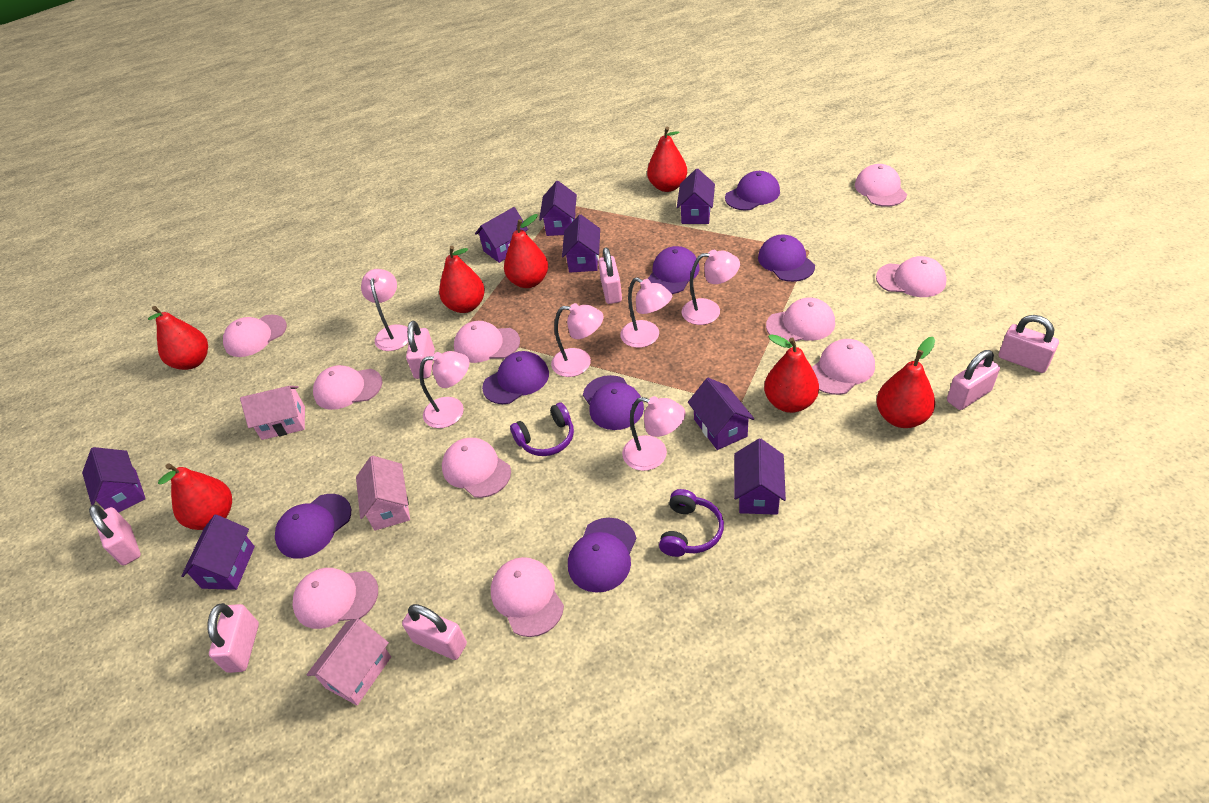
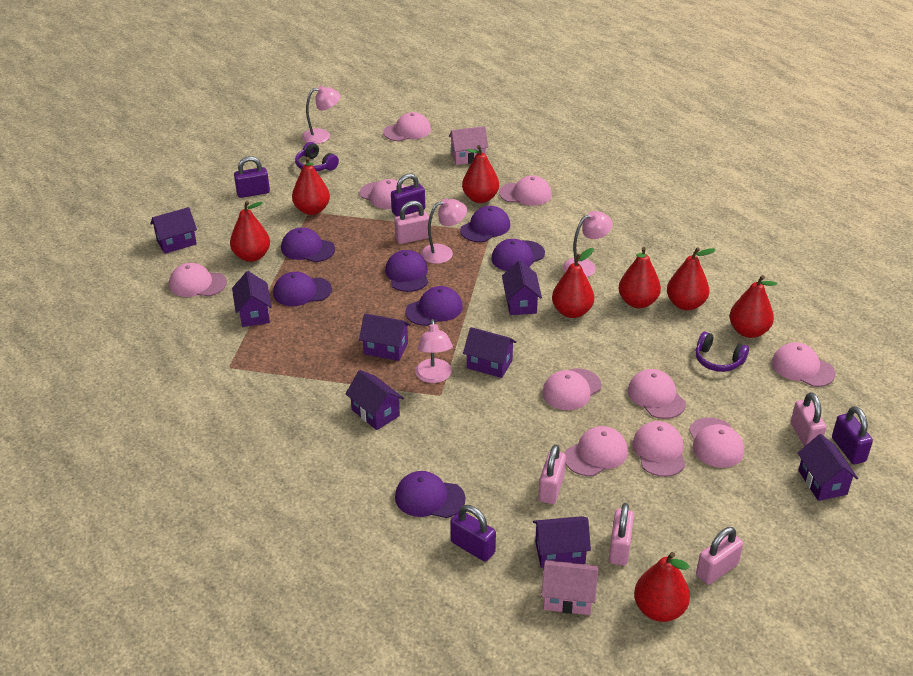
pink house: [240,386,305,440] [307,619,391,705] [356,456,410,531] = 3 -> [449,126,489,165] [541,560,598,615] = 2
pink lamp: [361,269,408,351] [419,351,469,428] [551,303,604,377] [620,278,672,348] [622,396,685,471] [682,250,740,325] = 6 -> [302,86,340,144] [415,319,453,383] [421,198,467,264] [563,211,613,277] = 4
pink padlock: [89,505,141,566] [207,603,259,673] [402,604,467,660] [406,321,435,379] [598,247,622,304] [947,350,1000,410] [999,315,1059,373] = 7 -> [394,201,429,244] [539,444,566,504] [609,503,634,566] [696,527,743,585] [791,392,826,447] = 5
purple padlock: none = 0 -> [234,156,270,198] [391,174,425,217] [450,505,496,562] [832,406,873,464] = 4
red pear: [148,306,208,370] [158,463,232,530] [439,246,485,313] [504,214,548,288] [647,127,687,192] [764,334,819,413] [876,337,935,428] = 7 -> [230,201,270,262] [292,157,330,215] [462,145,499,203] [552,248,594,318] [619,247,661,308] [634,552,690,622] [667,247,716,310] [729,275,777,338] = 8

